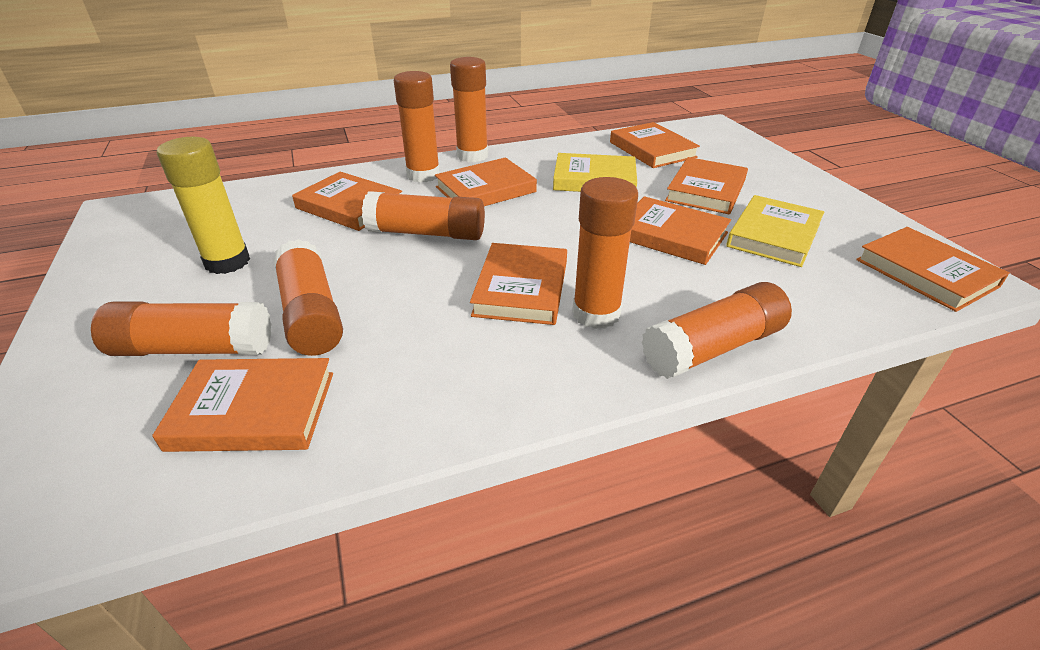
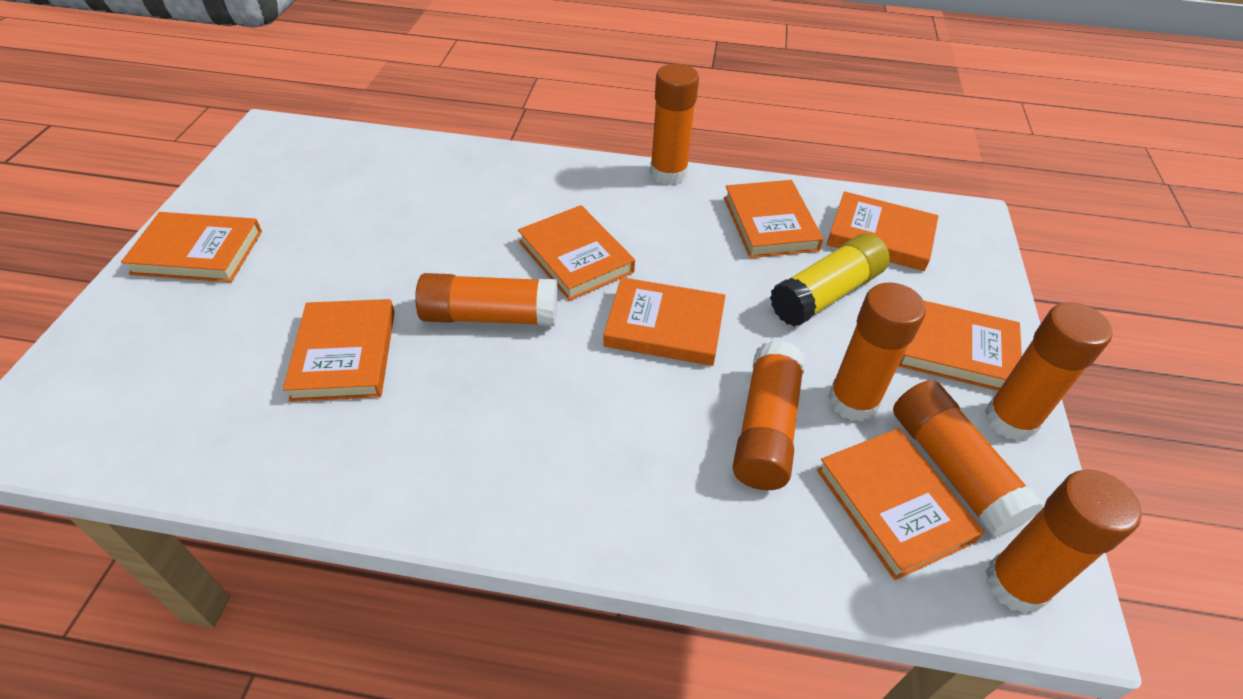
yellow book: [553,153,637,192] [726,195,824,267] = 2 -> none = 0

